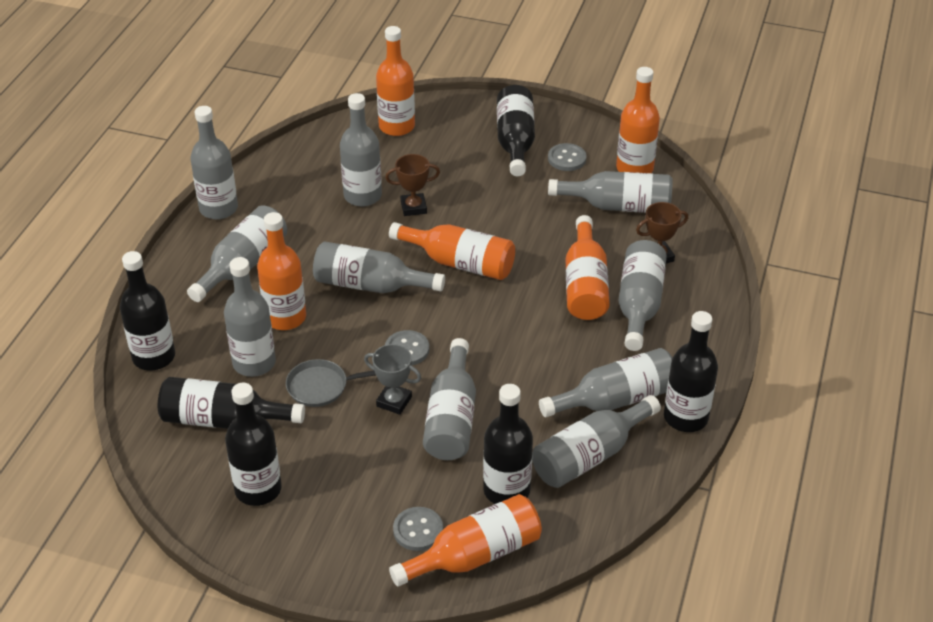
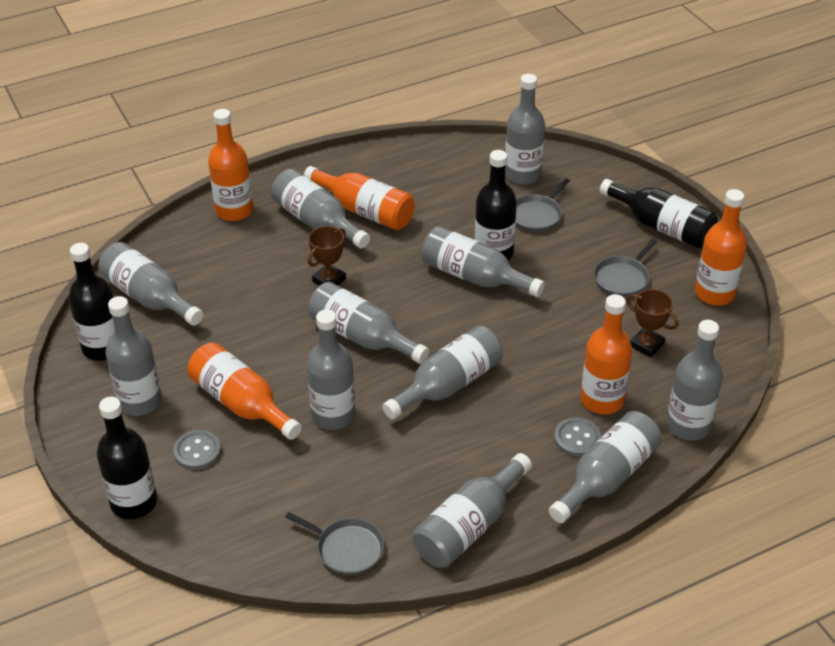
black bottle: [120,251,175,370] [158,377,305,429] [225,383,282,506] [483,384,533,504] [497,85,535,176] [664,311,718,432] = 6 -> [68,243,115,361] [97,397,157,519] [475,150,517,260] [600,179,718,248] = 4
grey bottle: [187,205,287,302] [190,106,238,220] [224,257,276,377] [313,242,445,293] [340,93,382,207] [423,338,476,460] [532,395,661,488] [539,348,673,417] [548,171,673,213] [619,240,667,351] = 10 -> [98,242,203,326] [105,296,162,416] [271,169,370,248] [307,310,355,430] [308,282,429,364] [382,325,503,419] [413,453,532,568] [421,226,545,297] [505,74,545,185] [549,411,662,523] [666,320,723,441] = 11
grey button: [385,330,429,365] [393,507,443,551] [548,143,587,171] = 3 -> [173,430,221,470] [554,417,601,457] = 2
grey pan: [286,359,376,407] = 1 -> [285,512,384,575] [516,178,570,232] [594,239,657,297] = 3
grey trophy: [364,344,421,415] = 1 -> none = 0
orange bottle: [257,212,306,330] [376,26,415,136] [389,222,515,280] [389,494,542,587] [566,215,610,320] [616,67,660,173] = 6 -> [187,342,302,440] [208,109,253,221] [304,166,415,230] [581,294,632,414] [695,189,747,306] = 5

